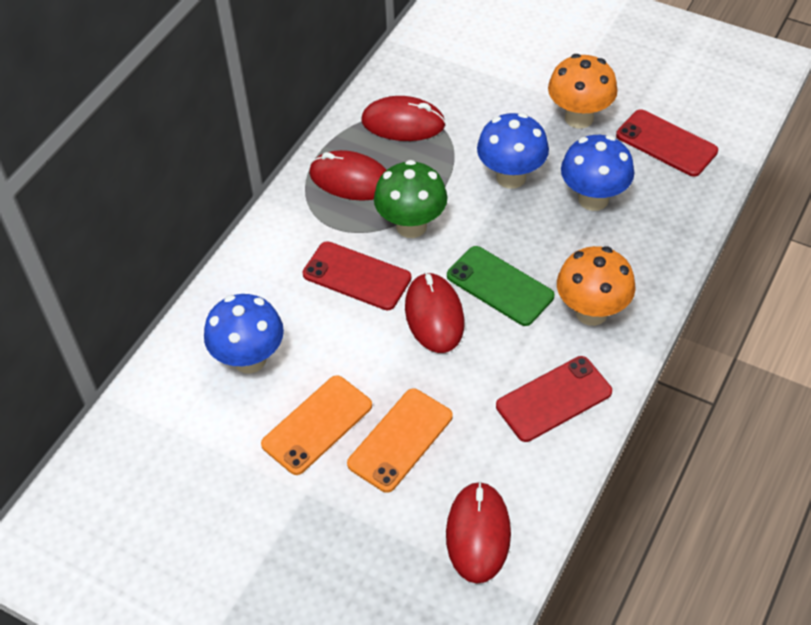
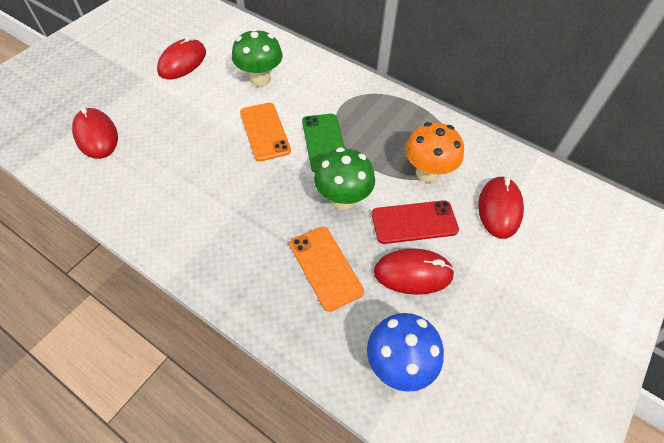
blue mushroom: [204,294,284,374] [477,113,549,189] [561,135,634,211] = 3 -> [367,313,444,392] = 1
green mushroom: [374,160,448,238] = 1 -> [232,28,283,87] [314,147,375,210] = 2
orange mushroom: [548,54,618,129] [557,246,636,326] = 2 -> [405,122,464,183] = 1
red phone: [303,241,411,310] [496,356,612,442] [616,109,718,177] = 3 -> [372,200,459,244] = 1

